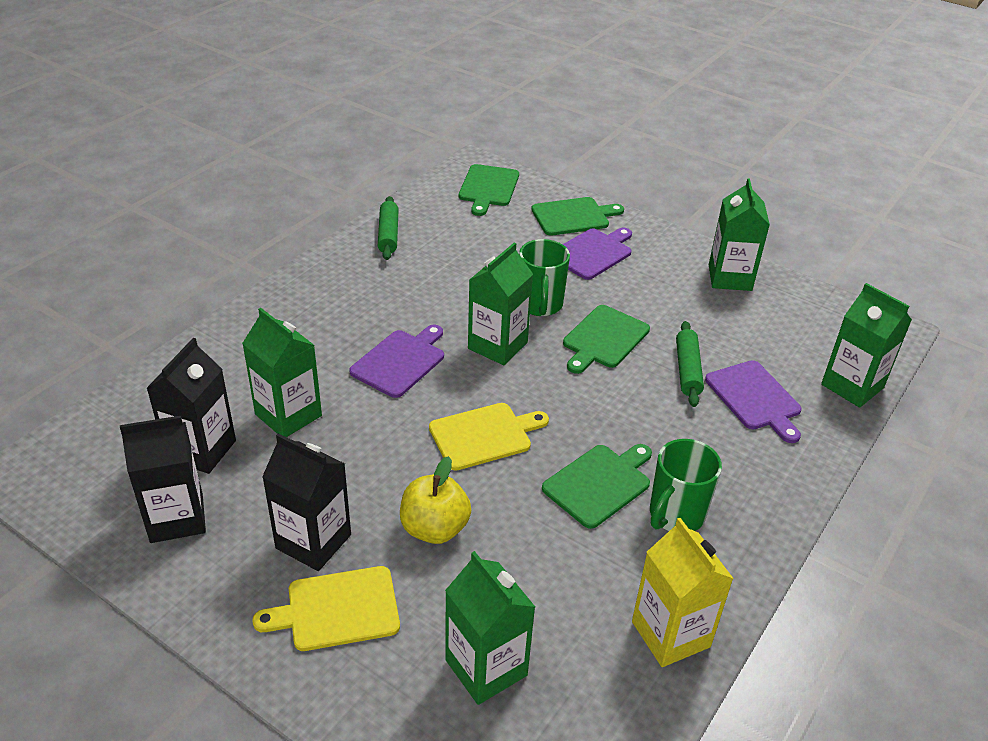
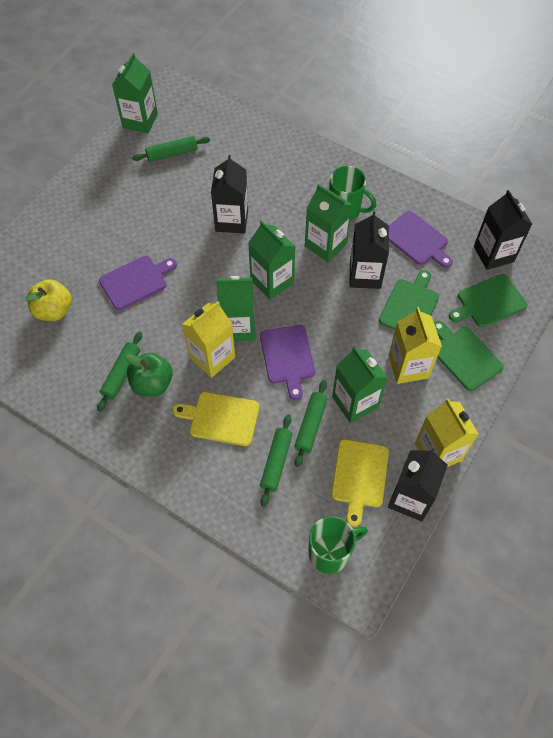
black carton: [120,416,206,543] [147,338,236,474] [262,433,351,571] = 3 -> [211,155,248,234] [350,211,389,289] [388,448,448,522] [474,190,532,270] = 4
green apple: none = 0 -> [125,352,173,396] = 1
green cutting board: [459,164,519,216] [531,197,624,236] [542,444,652,529] [563,305,650,374] = 4 -> [379,270,439,330] [434,320,504,391] [449,274,527,328] = 3
green rolling pin: [378,196,399,260] [676,321,704,407] = 2 -> [97,332,142,412] [132,136,210,162] [260,414,292,507] [294,380,328,467] = 4
yellow carton: [632,518,734,667] = 1 -> [182,301,235,378] [388,307,442,384] [415,398,478,467] = 3

